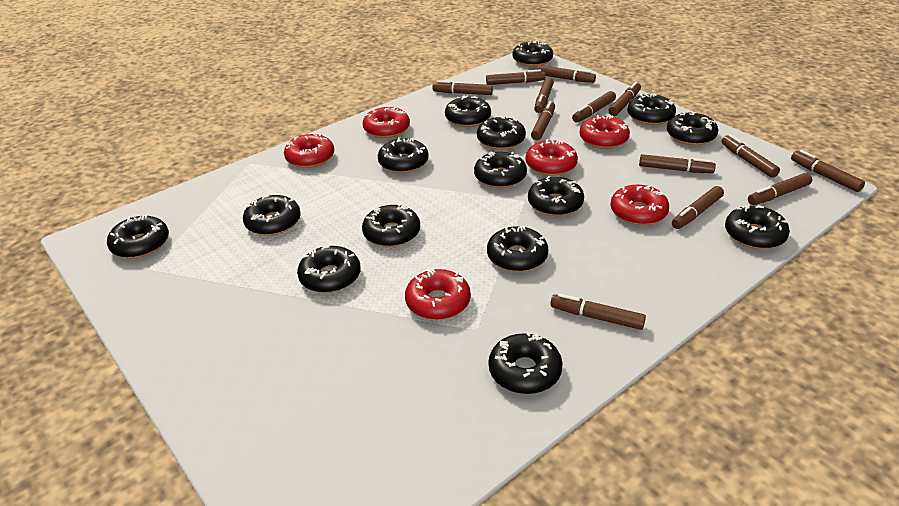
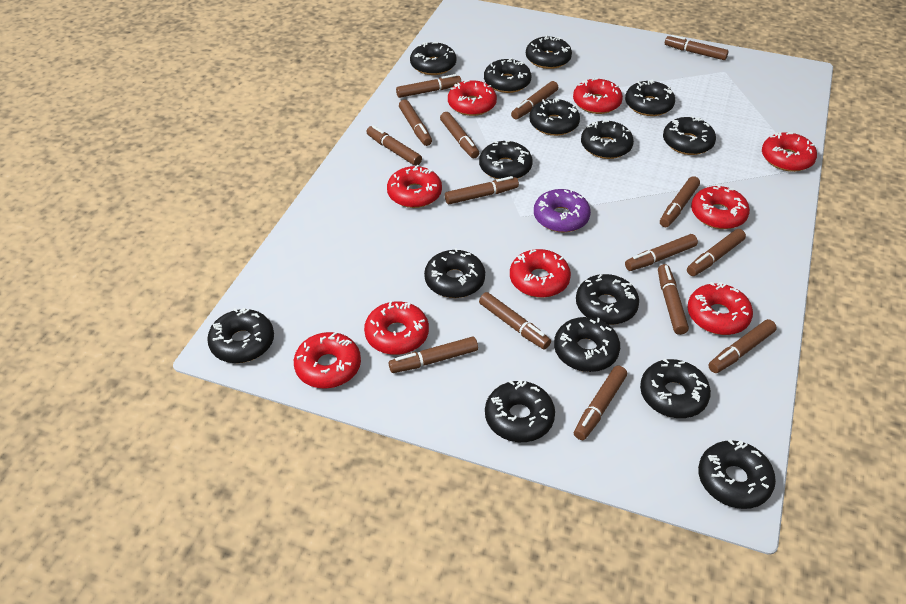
brown marker: [432,80,493,95] [486,69,545,85] [531,101,555,140] [534,78,554,113] [537,65,596,83] [550,293,646,330] [572,91,616,122] [609,82,641,116] [639,154,716,173] [672,186,724,229] [721,135,780,178] [748,173,812,205] [791,150,865,192] = 13 -> [367,125,422,166] [389,336,478,373] [396,74,461,98] [399,100,432,146] [440,112,479,158] [445,176,519,204] [479,292,551,349] [511,81,558,119] [574,366,627,440] [625,234,698,271] [658,264,689,335] [660,176,700,227] [665,35,729,60] [687,229,746,276] [709,319,777,373] = 15
purple donut: none = 0 -> [534,189,591,232] = 1
red donut: [284,133,334,168] [363,107,410,138] [405,268,471,320] [526,139,578,176] [580,115,630,149] [610,185,669,225] = 6 -> [294,332,361,389] [364,301,429,355] [387,165,442,208] [448,80,497,116] [510,249,571,298] [573,78,623,114] [687,282,753,335] [691,184,750,229] [762,132,817,172] = 9

